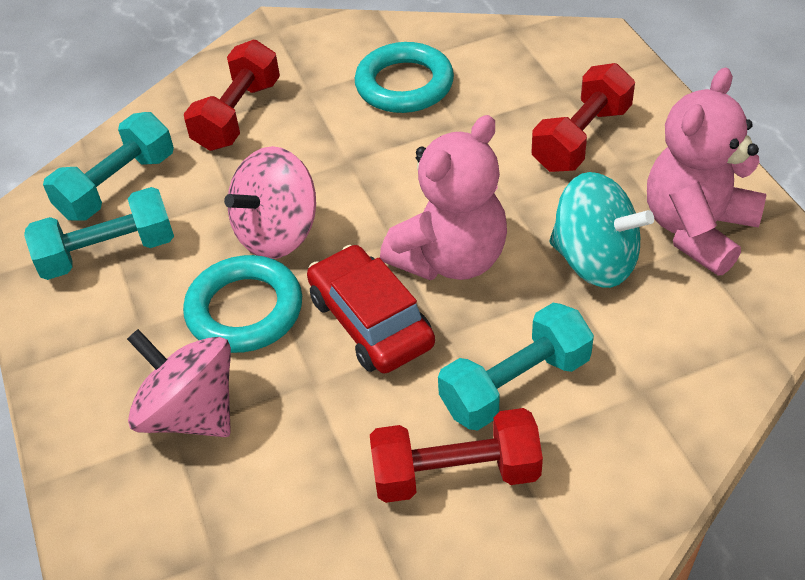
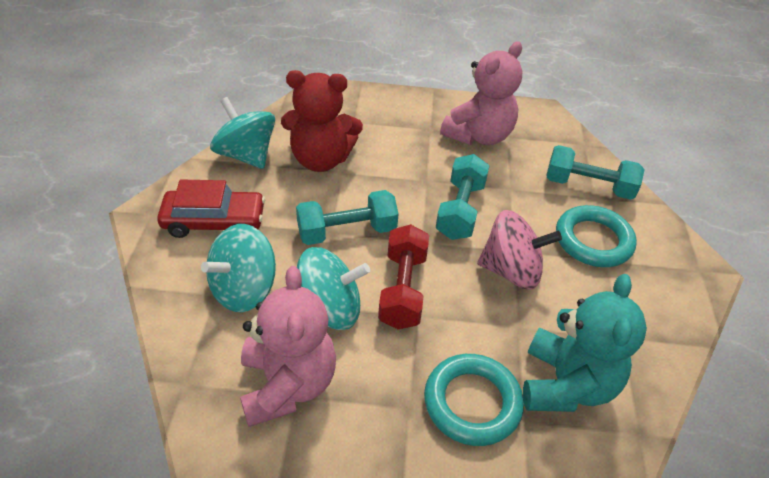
pink spinning top: [127,329,231,437] [224,146,316,259] = 2 -> [477,210,562,290] = 1
red dumbbell: [184,40,280,151] [370,408,543,503] [532,63,635,172] = 3 -> [378,224,429,329] = 1
red teddy bear: none = 0 -> [281,70,363,172] = 1
turquoise spinning top: [549,172,654,288] = 1 -> [201,224,276,312] [210,97,275,169] [297,247,370,330] = 3
turquoise teddy bear: none = 0 -> [523,274,647,412] = 1

